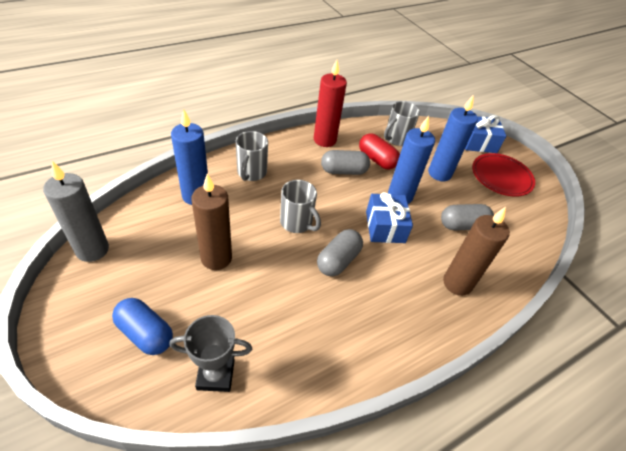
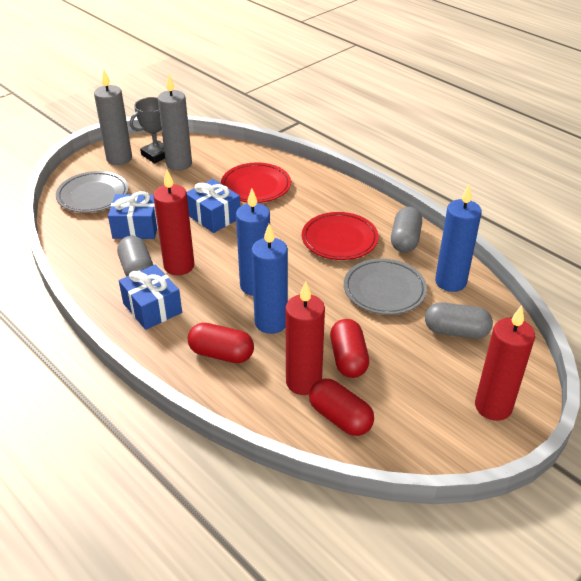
blue capsule: [112,298,173,355] = 1 -> none = 0
blue gift: [366,192,413,243] [465,115,506,153] = 2 -> [108,191,158,239] [119,264,182,330] [187,179,240,233] = 3
brown candle: [191,173,232,270] [443,207,510,296] = 2 -> none = 0
grey candle: [43,161,109,262] = 1 -> [94,70,132,165] [158,75,192,171] = 2
grey mug: [236,131,268,181] [280,180,321,233] [384,101,420,146] = 3 -> none = 0
grey plate: none = 0 -> [56,171,128,213] [344,259,427,315] = 2
red candle: [314,60,347,147] = 1 -> [153,170,194,275] [285,281,325,395] [475,306,535,421] = 3
red capsule: [359,133,400,170] = 1 -> [188,323,254,363] [309,378,374,436] [330,319,369,378] = 3
red plate: [472,153,535,197] = 1 -> [221,162,291,203] [302,212,379,260] = 2

